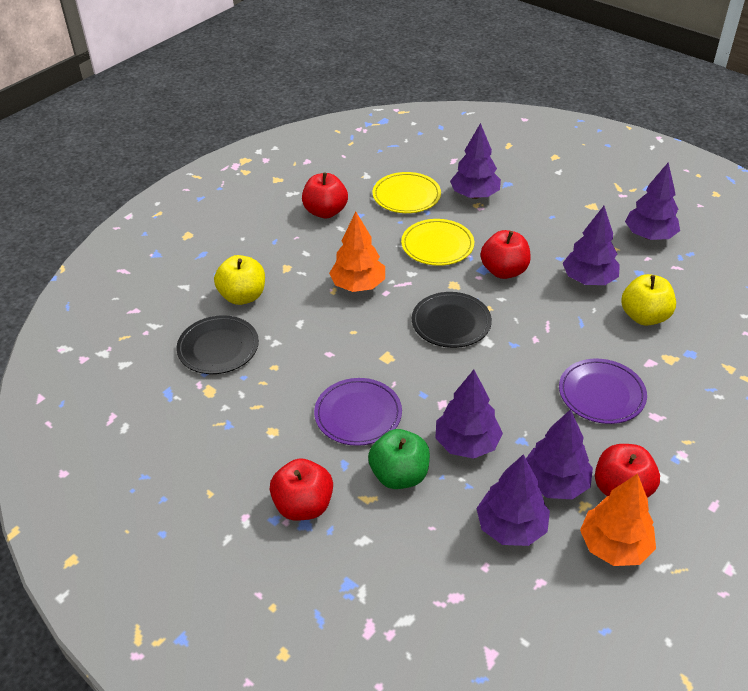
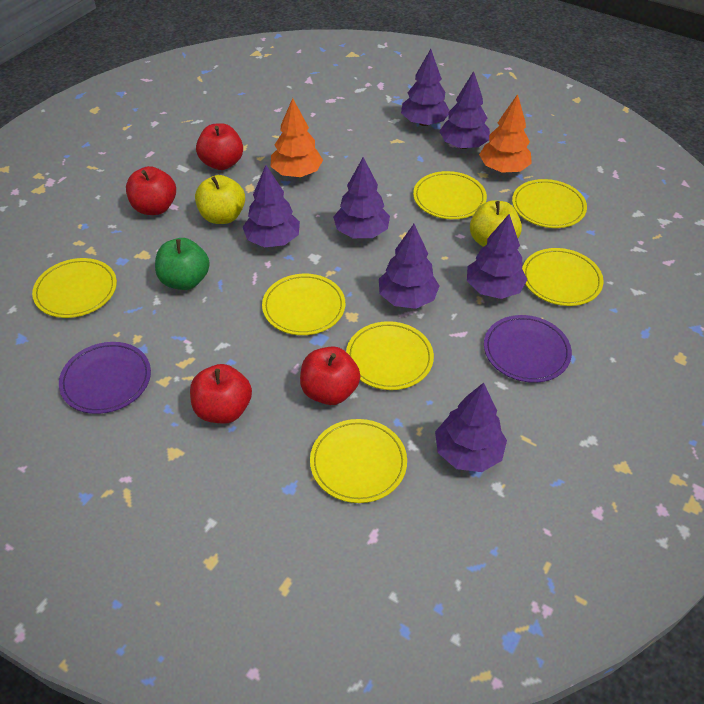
black plate: [176,315,259,374] [412,292,492,348] = 2 -> none = 0
purple tree: [435,370,503,459] [450,123,501,199] [476,454,550,546] [526,409,593,499] [563,206,620,285] [625,163,680,240] = 6 -> [243,165,300,247] [333,157,390,238] [379,224,440,309] [401,49,450,126] [435,383,507,472] [439,71,490,149] [467,214,527,299] = 7
yellow plate: [373,172,441,213] [401,219,474,266] = 2 -> [32,258,117,318] [262,274,345,335] [310,419,407,503] [346,321,434,390] [413,171,487,219] [512,179,587,228] [522,248,604,306] = 7

